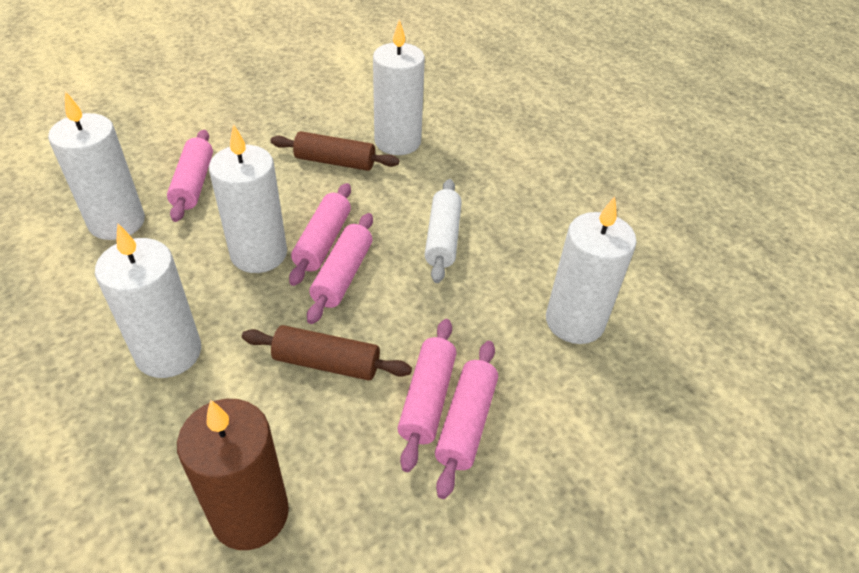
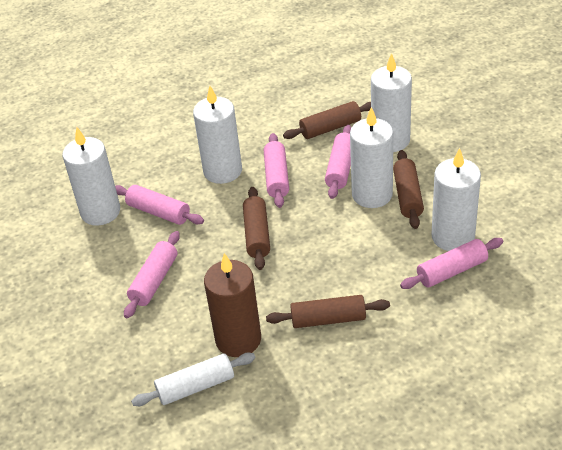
brown rolling pin: [242,325,412,381] [271,131,399,171] = 2 -> [243,187,270,270] [266,295,390,328] [283,101,371,139] [393,150,424,229] = 4

